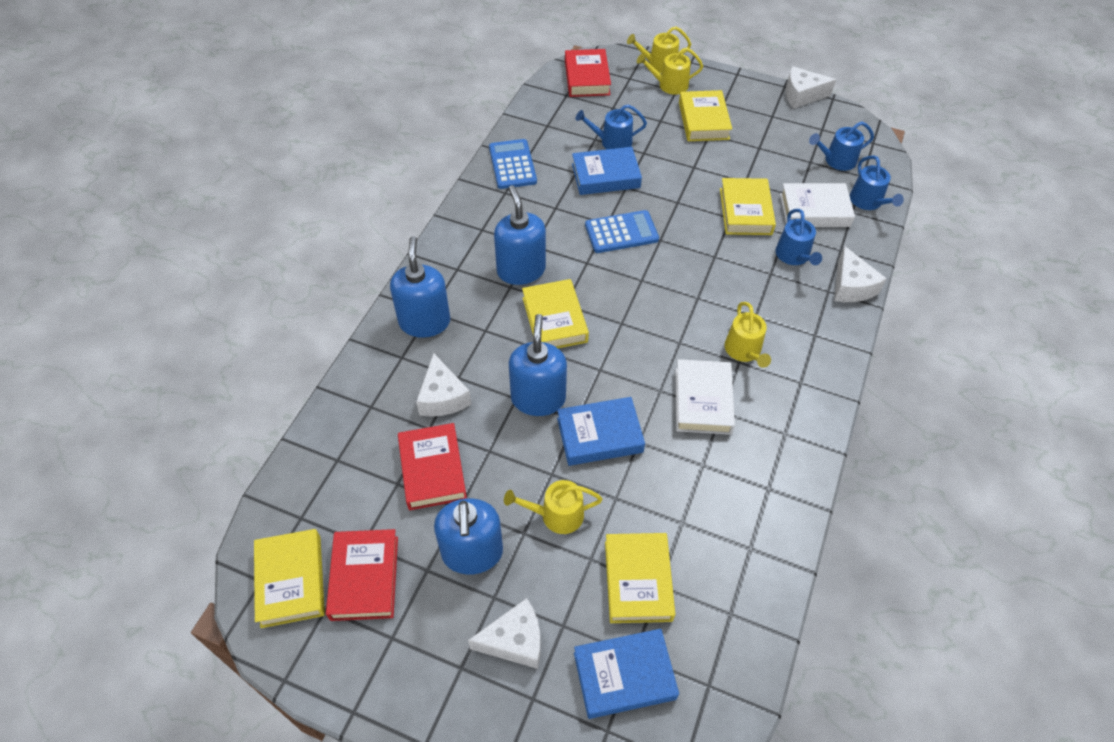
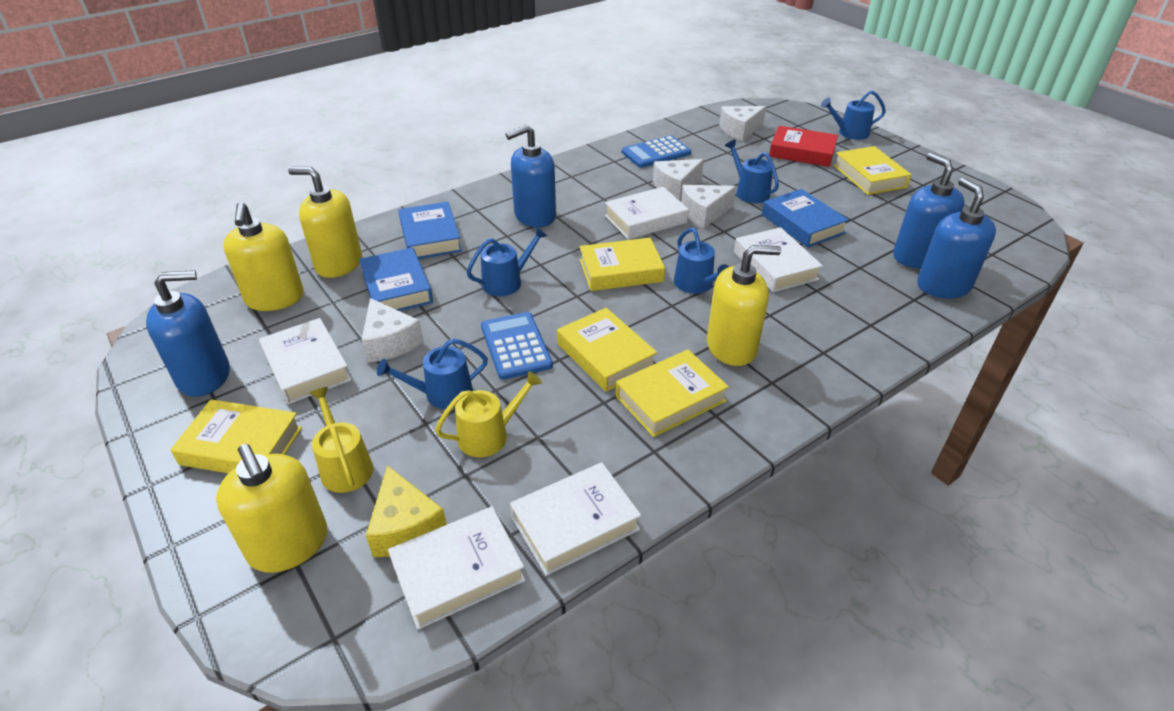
blue watering can: [576,104,647,149] [776,209,822,265] [809,121,874,171] [850,155,904,210] = 4 -> [377,338,488,409] [467,227,547,296] [674,228,729,294] [725,140,779,203] [821,90,886,140] = 5
red book: [326,529,398,621] [398,423,467,510] [565,49,611,97] = 3 -> [769,126,838,167] = 1
white book: [676,359,735,435] [780,183,855,227] = 2 -> [259,318,351,404] [388,507,525,630] [510,462,641,576] [605,187,689,240] [734,227,823,292] = 5
yellow cheese: none = 0 -> [366,465,447,557] = 1
yellow soap dispenser: none = 0 -> [216,444,327,573] [223,202,304,311] [288,167,362,278] [707,245,781,366] = 4
yellow watering can: [504,480,603,534] [627,26,691,73] [637,48,703,95] [725,302,771,368] = 4 -> [310,387,373,493] [435,371,542,457] = 2

